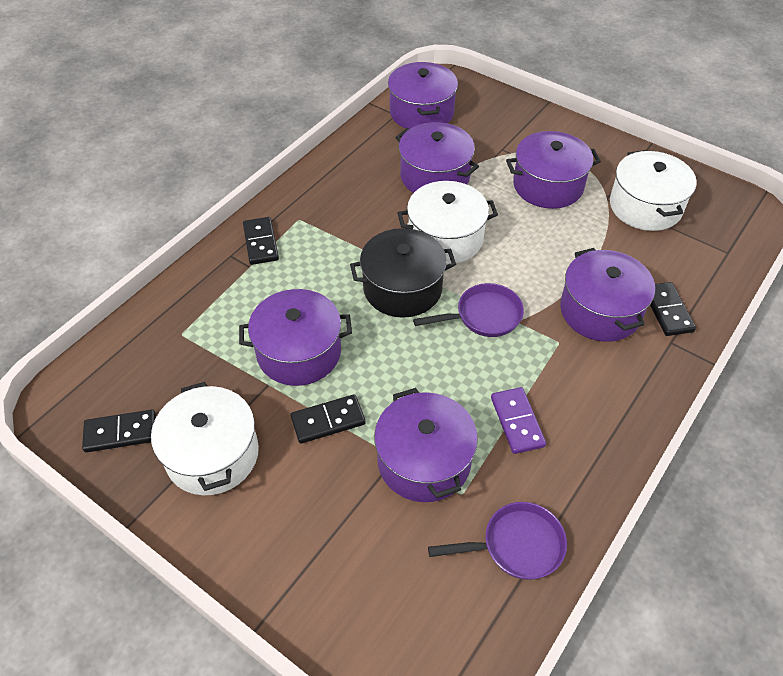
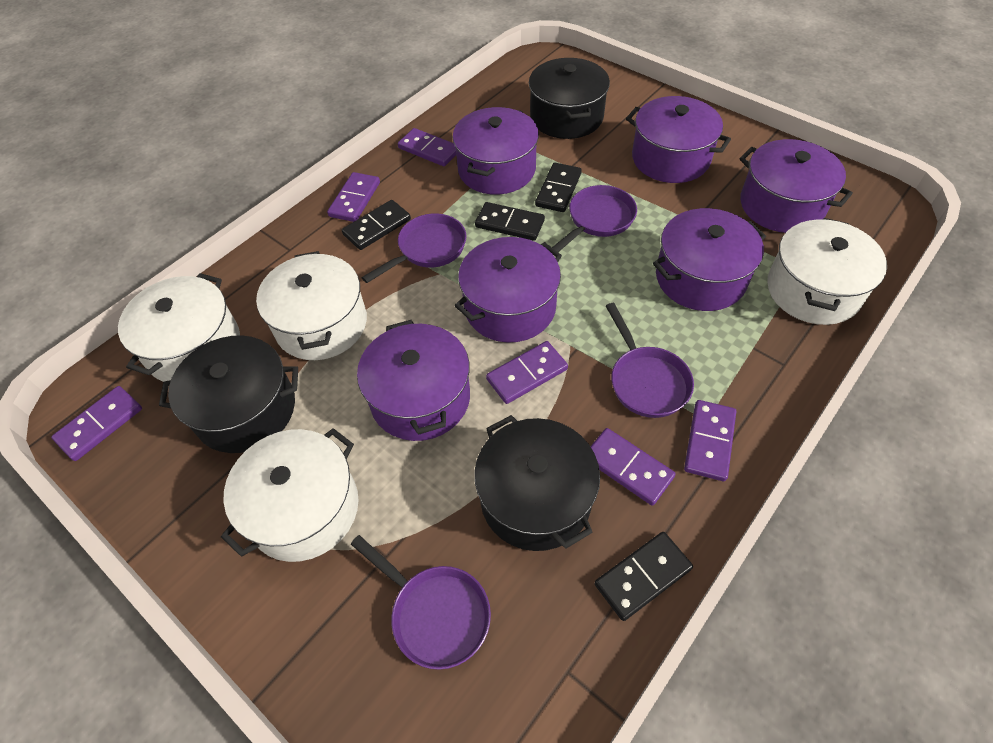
black pot: [350,228,456,318] = 1 -> [159,335,298,453] [474,415,600,551] [529,58,610,139] = 3
purple domino: [491,387,546,454] = 1 -> [51,386,142,461] [327,172,380,222] [398,128,456,166] [486,341,568,404] [590,428,675,506] [684,400,736,481] = 6
purple pan: [413,283,524,337] [428,502,567,580] = 2 -> [351,535,491,670] [362,214,466,283] [552,185,637,252] [606,303,694,418] = 4
white pot: [151,382,259,495] [398,181,498,264] [610,150,697,231] = 3 -> [118,273,240,382] [221,428,358,562] [256,251,367,360] [767,218,887,325] = 4

